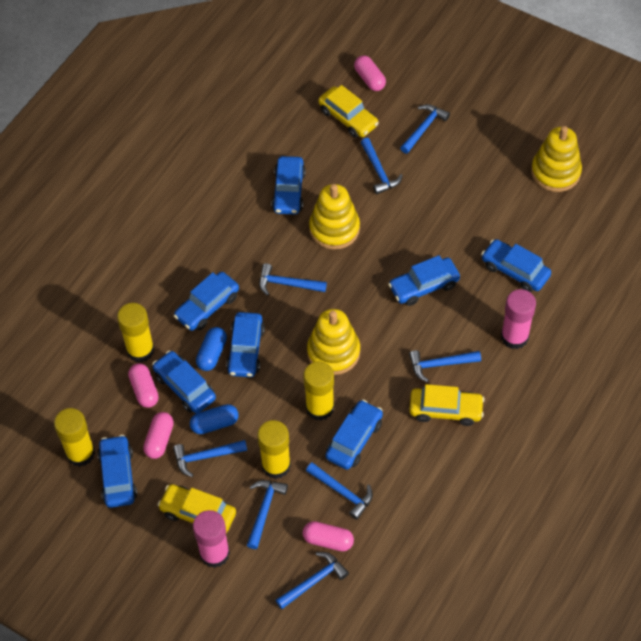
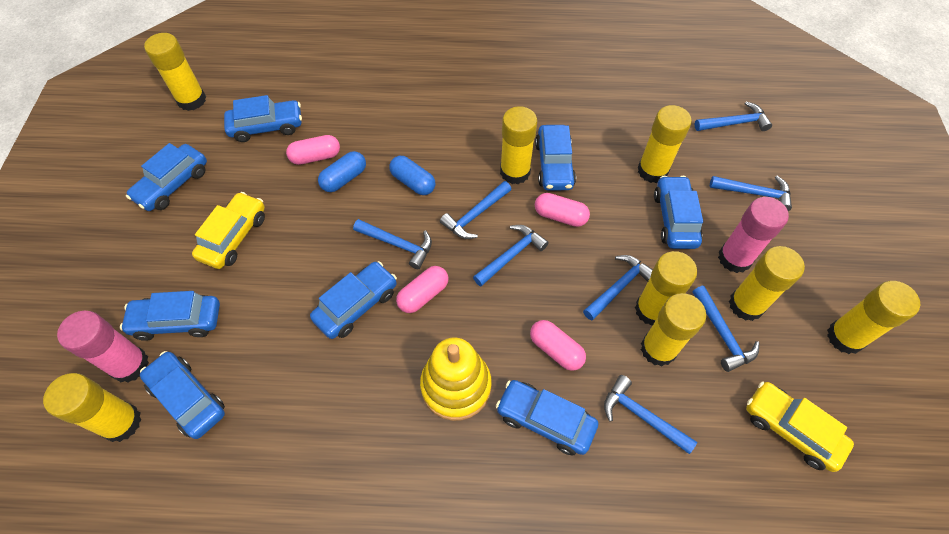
yellow car: [158,484,236,533] [318,85,379,138] [409,384,485,426] = 3 -> [192,192,265,269] [746,381,854,472] = 2
yellow glue stick: [54,408,95,467] [117,303,154,362] [258,420,291,479] [303,361,334,421] = 4 -> [43,373,142,442] [144,33,206,111] [500,106,537,184] [635,251,697,326] [638,105,692,183] [641,293,706,366] [729,246,805,321] [827,281,921,354] = 8
yellow stacking toy: [307,309,360,375] [309,184,360,250] [531,126,582,192] = 3 -> [420,338,492,421] = 1

